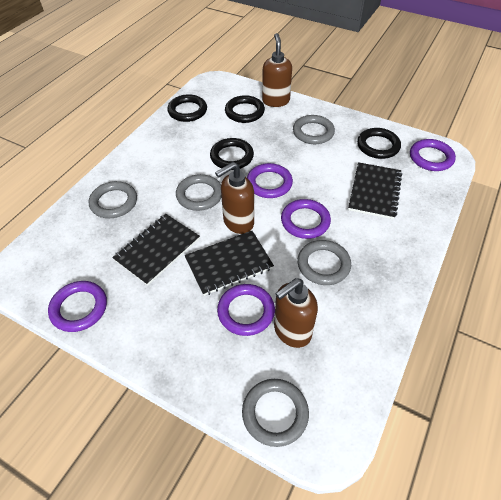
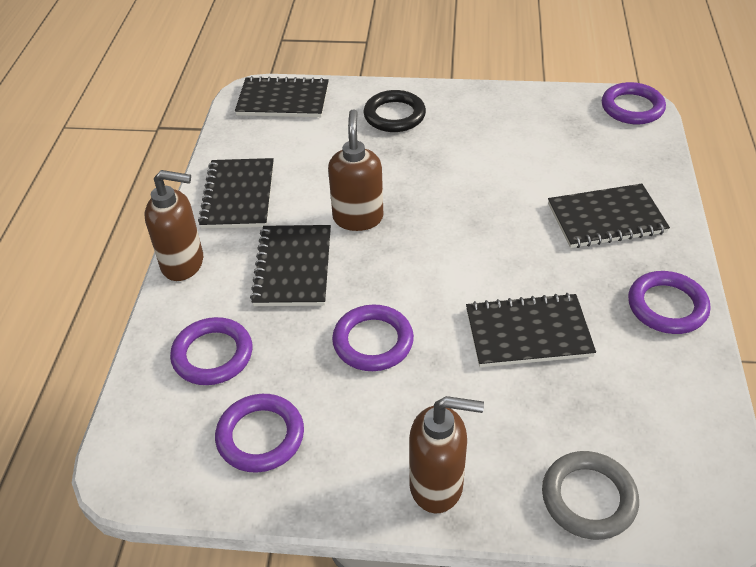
black notebook: [112,214,200,286] [185,231,274,296] [348,162,402,219] = 3 -> [198,158,274,229] [235,76,329,117] [250,225,331,306] [466,293,596,367] [548,184,670,248] = 5
black ring: [167,94,207,122] [210,138,254,170] [225,95,265,123] [357,128,401,159] = 4 -> [363,90,426,132] = 1
grey ring: [89,181,137,218] [176,174,222,211] [242,379,309,447] [293,115,335,144] [297,240,351,285] = 5 -> [542,451,639,540] = 1

